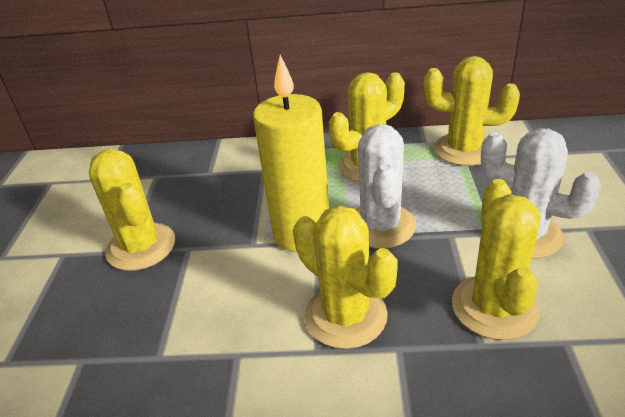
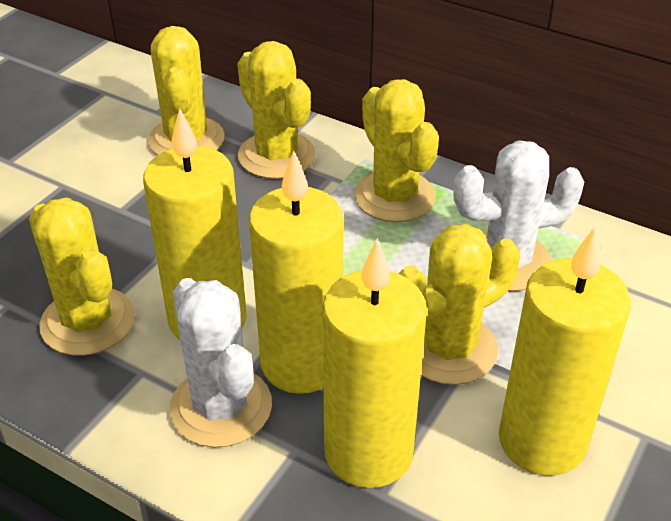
yellow candle: [253,55,329,252] = 1 -> [143,108,246,340] [249,150,344,394] [322,238,427,488] [499,227,631,476] = 4

